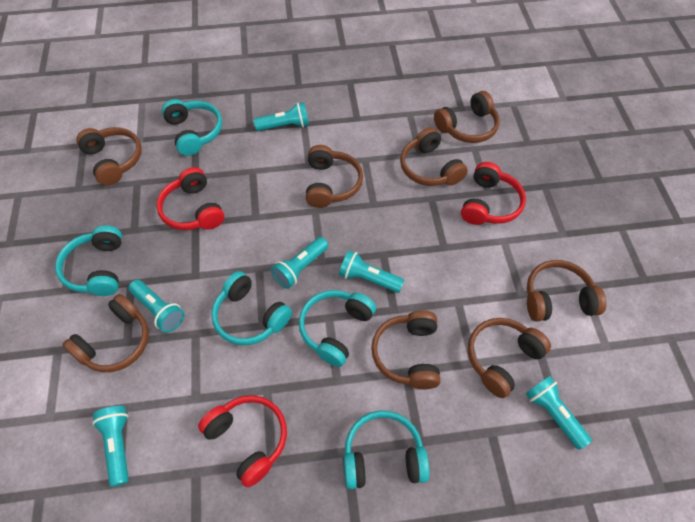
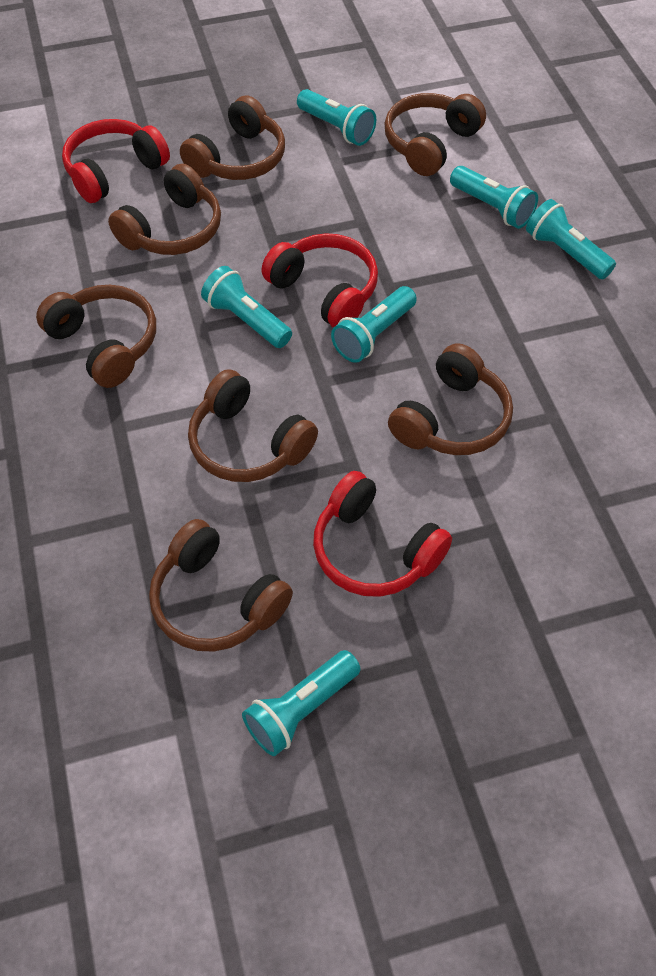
brown headphones: [63,294,149,372] [76,127,142,186] [306,145,363,208] [371,310,440,389] [400,127,468,186] [434,91,500,143] [468,318,551,398] [527,260,606,322] = 8 -> [36,285,156,388] [108,164,221,255] [149,519,293,652] [180,96,285,180] [188,369,318,482] [384,93,486,176] [388,343,513,455] = 7
turquoise headphones: [55,225,122,296] [162,99,222,156] [211,271,292,345] [299,290,376,367] [344,411,430,489] = 5 -> none = 0

